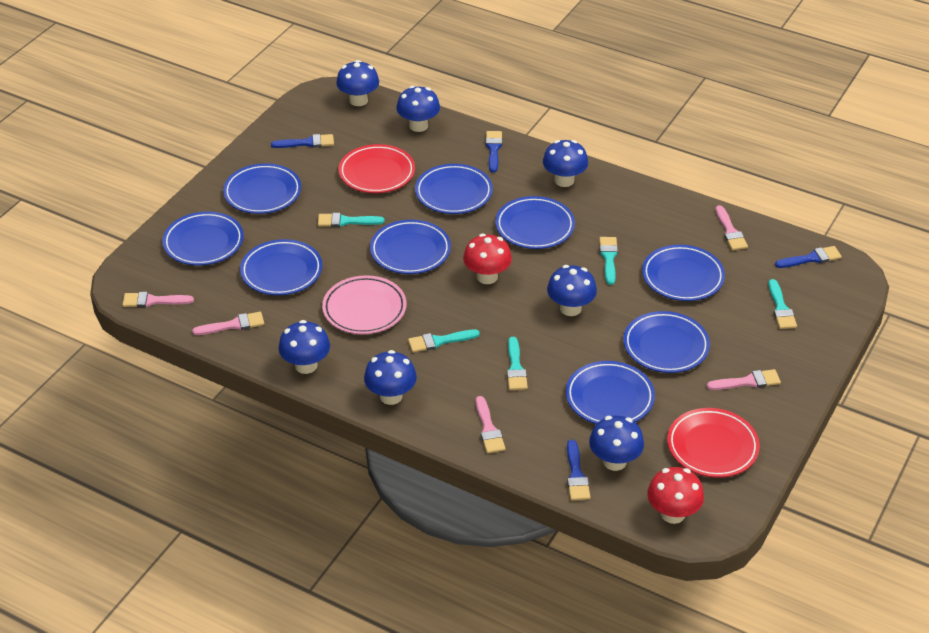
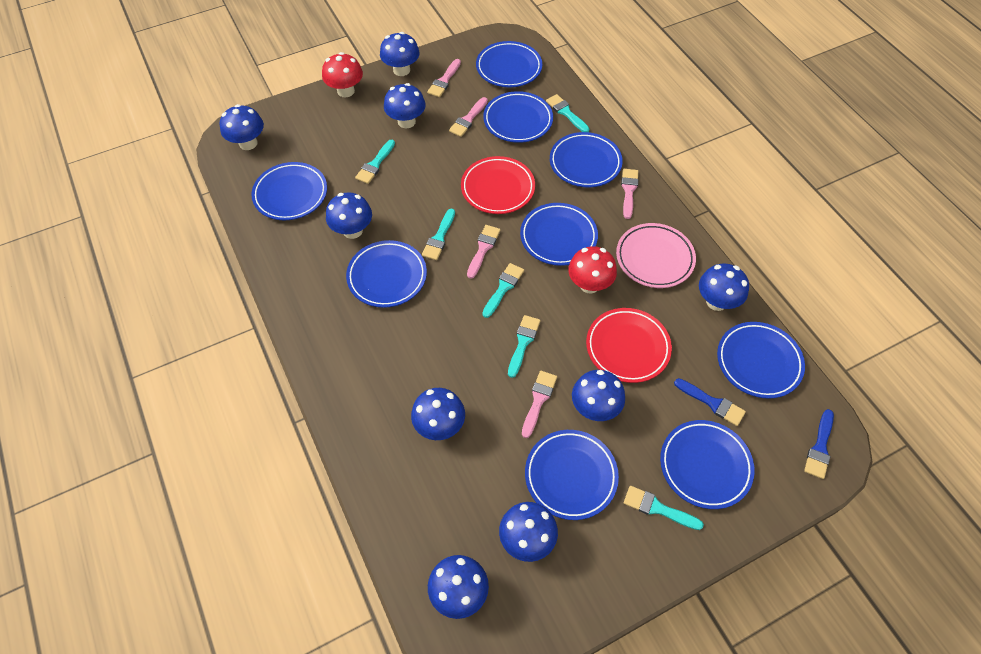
blue brush: [271,134,334,148] [486,131,502,173] [567,440,590,500] [775,246,842,268] = 4 -> [674,378,746,426] [804,409,834,479] = 2
blue mushroom: [278,320,330,374] [336,60,379,106] [364,350,417,405] [396,86,440,132] [543,140,588,187] [547,265,597,316] [589,415,644,471] = 7 -> [220,104,264,150] [326,192,372,239] [380,32,420,76] [384,83,426,128] [411,388,465,440] [428,555,489,619] [499,502,558,562] [572,370,625,421] [699,264,749,311] = 9
turquoise brush: [318,213,384,227] [408,329,480,352] [507,337,528,390] [599,237,618,285] [768,279,797,329] = 5 -> [355,140,395,184] [422,208,455,260] [482,263,524,318] [508,315,540,378] [546,94,590,132] [624,486,704,530] = 6

